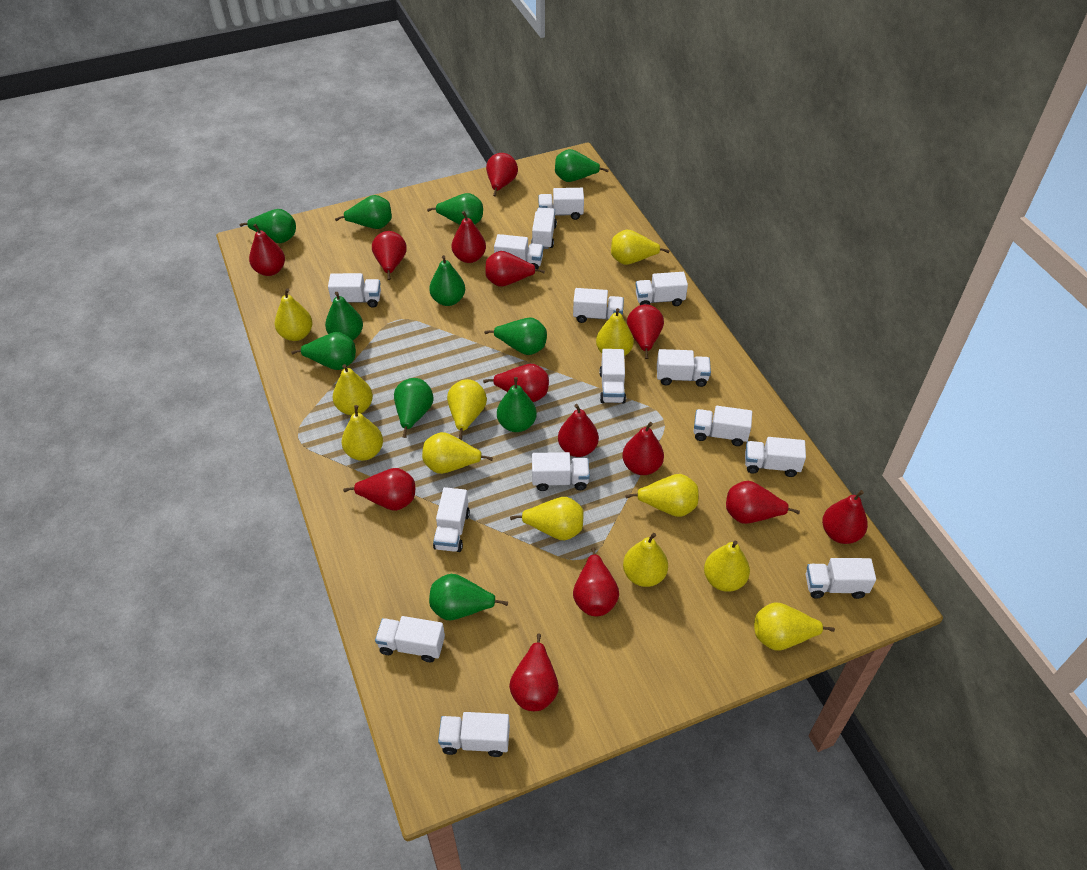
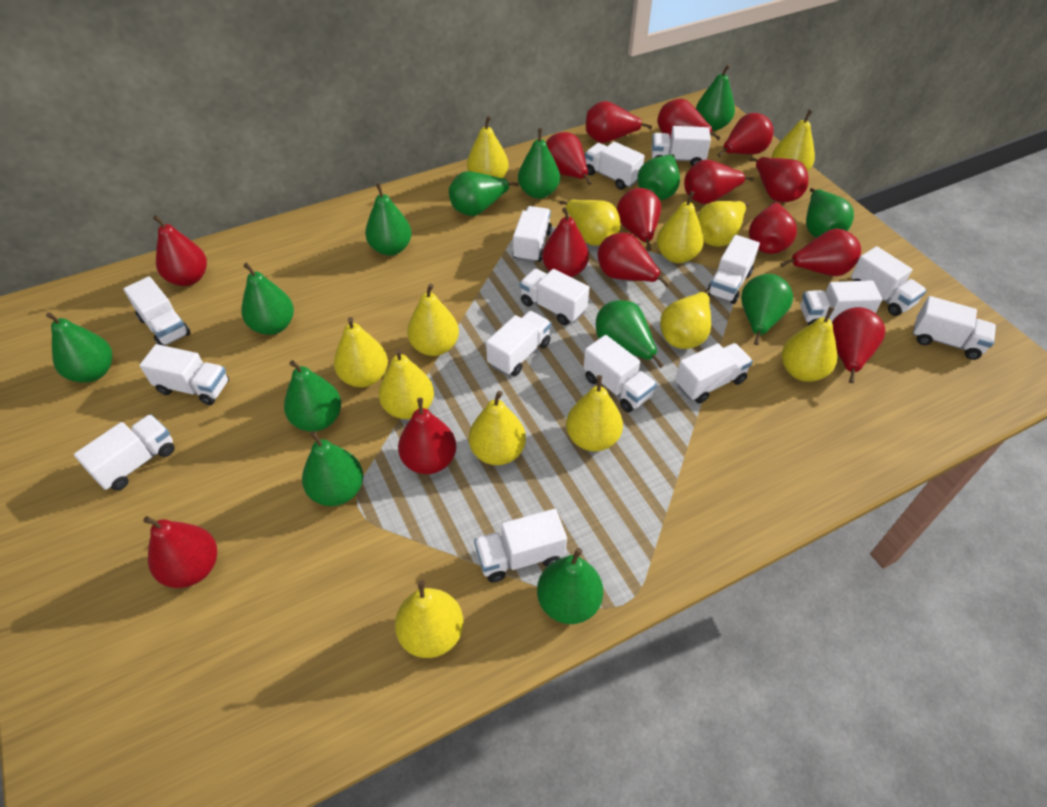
green pear: [240,209,296,243] [291,332,356,370] [325,292,363,341] [335,195,392,229] [394,378,434,438] [427,193,483,225] [429,255,465,306] [429,574,508,620] [484,317,547,355] [497,377,537,432] [555,149,609,182] = 11 -> [46,313,113,383] [242,263,294,335] [284,360,341,432] [302,431,363,506] [365,183,412,256] [449,171,519,216] [518,128,560,199] [537,548,603,624] [596,300,664,368] [637,154,680,200] [696,64,735,131] [741,274,793,345] [806,188,854,238] = 13
red pear: [249,224,285,276] [343,468,415,511] [372,231,407,280] [452,211,486,263] [483,364,549,402] [486,153,518,196] [486,251,545,287] [509,634,559,711] [558,404,599,457] [573,547,619,616] [622,422,664,475] [627,304,664,359] [726,481,800,524] [822,490,868,544] = 14 -> [143,516,217,588] [153,215,207,286] [398,398,457,474] [542,207,589,277] [546,132,592,185] [586,101,652,143] [597,232,669,287] [617,188,661,251] [657,99,721,141] [684,160,754,204] [717,113,774,157] [749,201,797,254] [750,157,809,202] [780,229,861,276] [832,307,885,383] = 15
yellow pear: [275,288,313,341] [333,364,373,415] [342,405,383,461] [422,432,493,474] [447,379,487,440] [510,497,584,540] [596,308,634,356] [611,230,669,265] [623,533,668,587] [625,474,699,517] [704,541,750,592] [754,602,835,650] = 12 -> [334,317,388,387] [379,349,434,419] [395,580,464,658] [407,284,459,356] [467,116,509,178] [469,391,526,465] [559,199,621,246] [566,375,623,452] [657,191,704,263] [660,290,711,349] [697,201,749,247] [772,109,815,172] [782,307,837,382] = 13

